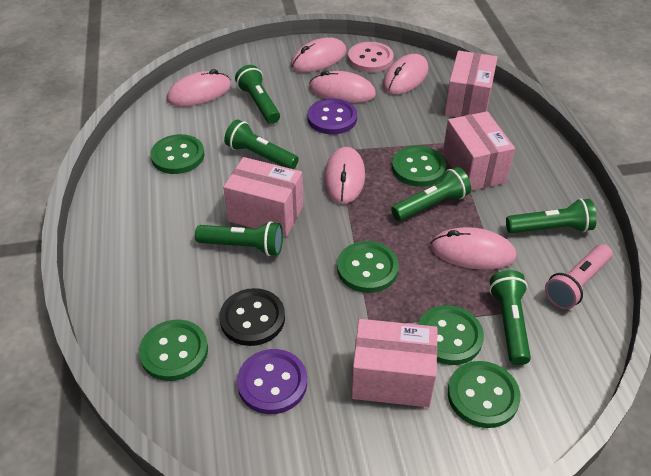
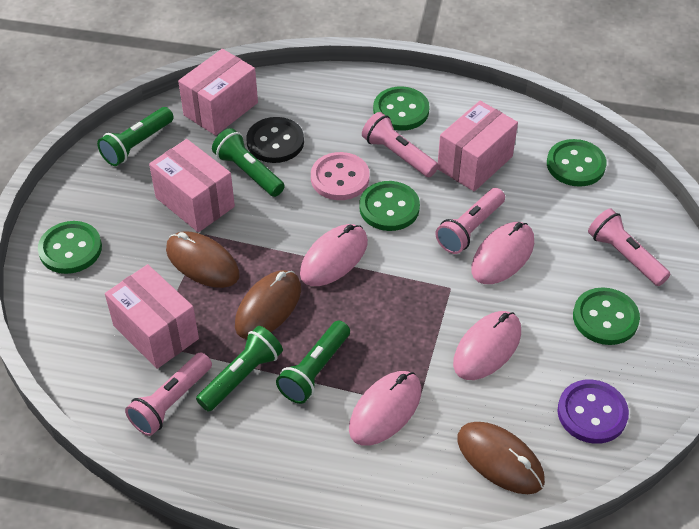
brown mouse: none = 0 -> [166,231,240,288] [235,270,301,339] [457,422,545,494] = 3
green button: [139,319,208,381] [150,134,204,174] [337,241,399,293] [392,146,446,187] [417,305,484,365] [448,361,521,428] = 6 -> [38,221,102,274] [359,181,420,231] [373,86,430,131] [547,139,607,187] [573,287,640,345] = 5
green flashlight: [195,221,283,256] [224,119,299,169] [235,65,280,124] [391,167,471,221] [489,270,531,365] [506,199,597,233] = 6 -> [97,107,174,166] [196,326,283,412] [212,128,285,197] [276,321,350,404] = 4
pink flashlight: [545,244,613,309] = 1 -> [125,352,212,436] [362,112,438,177] [436,188,505,254] [588,208,670,286] = 4
pink mouse: [166,69,232,107] [291,37,347,72] [309,71,376,103] [324,147,365,204] [383,54,429,95] [430,227,517,270] = 6 -> [300,224,368,286] [349,371,421,446] [453,311,521,380] [471,222,534,284] = 4
purple button: [237,349,307,414] [307,98,357,134] = 2 -> [557,379,629,444] = 1

